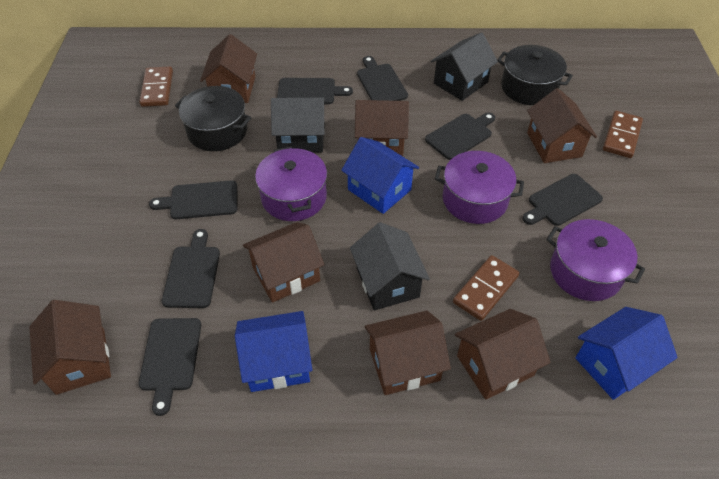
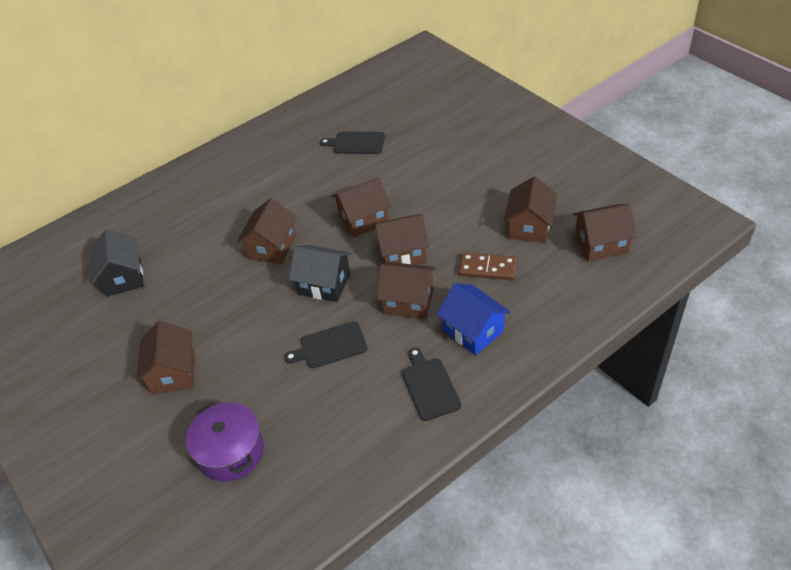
black cutting board: [139,318,201,416] [149,180,237,219] [162,229,220,308] [277,78,353,104] [357,56,408,101] [425,113,495,160] [522,174,603,226] = 7 -> [284,321,367,368] [320,131,385,154] [402,347,461,421] = 3
black house: [271,97,325,153] [350,222,430,310] [431,32,498,101] = 3 -> [90,229,144,297] [289,245,351,302] = 2
black pot: [175,86,251,151] [497,45,573,105] = 2 -> none = 0
blue house: [235,311,312,392] [341,137,419,214] [575,307,678,400] = 3 -> [436,283,510,355] = 1
brown domino: [139,66,173,107] [453,255,519,321] [603,111,643,158] = 3 -> [459,252,517,281] = 1
purple pot: [255,147,327,221] [435,151,524,224] [546,219,645,301] = 3 -> [186,402,264,482] = 1

